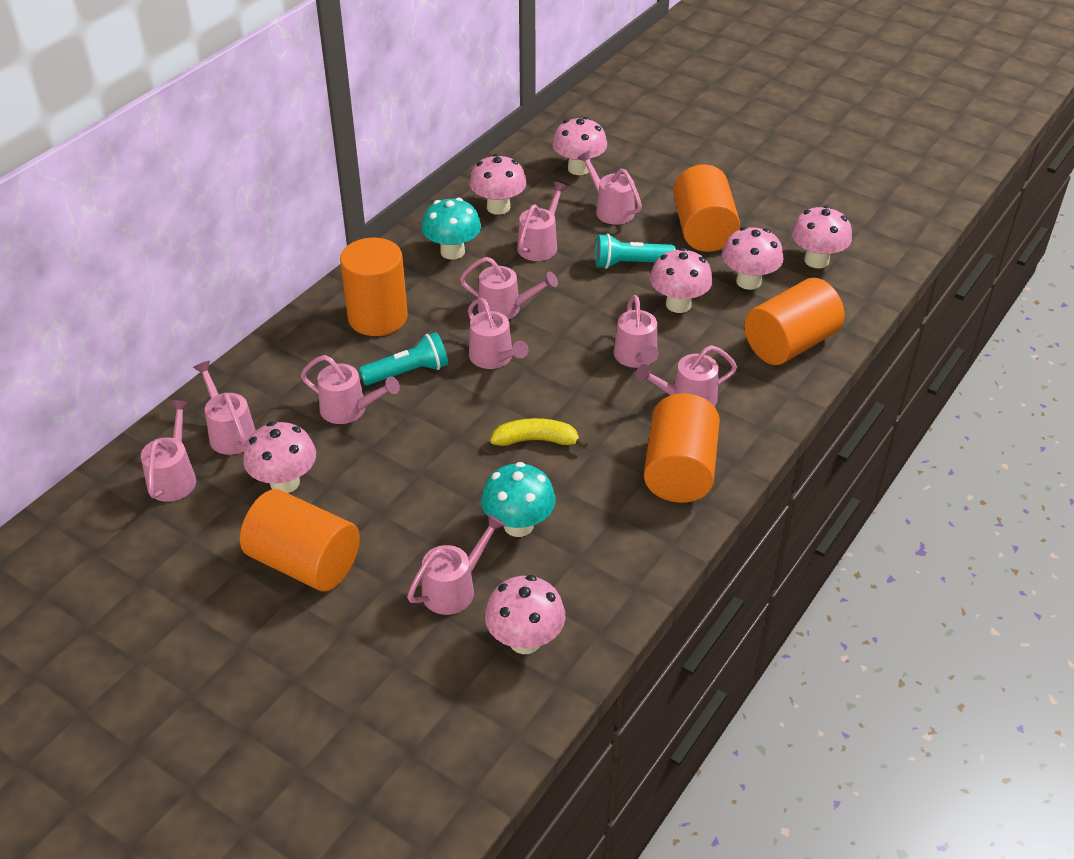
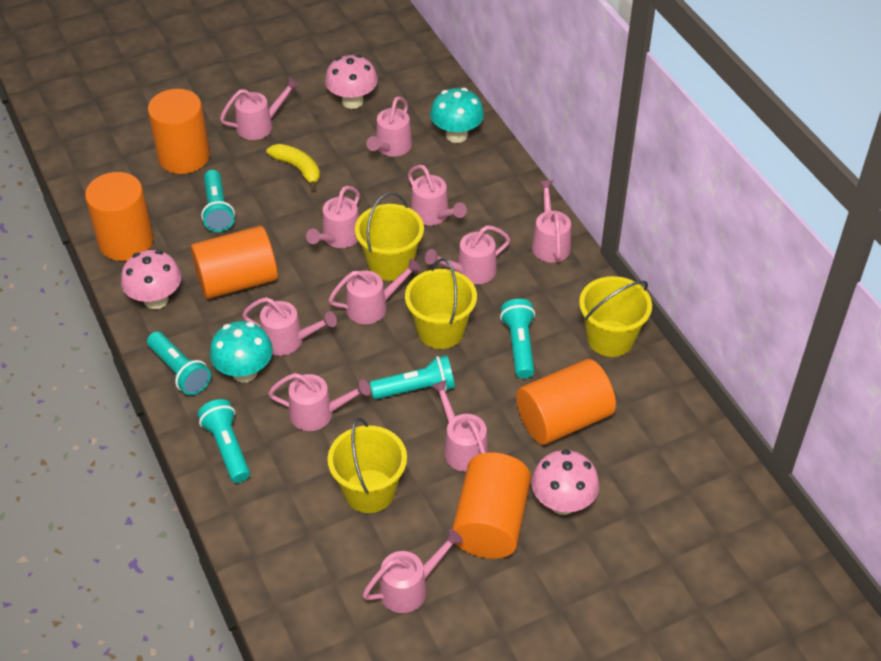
pink mushroom: [243,422,316,493] [469,154,527,215] [485,575,565,654] [552,117,607,175] [650,248,713,313] [722,227,784,290] [791,206,852,268] = 7 -> [121,250,182,309] [325,54,378,109] [531,449,599,515] = 3
pink watering can: [141,400,196,502] [193,361,256,455] [301,355,400,424] [407,514,505,615] [460,257,558,320] [468,298,529,369] [517,182,568,261] [577,151,642,225] [614,295,659,368] [636,345,737,407] = 10 -> [220,77,300,140] [242,297,337,356] [268,373,371,431] [306,186,360,248] [328,258,421,324] [363,529,463,613] [366,96,412,157] [408,165,467,226] [425,225,510,284] [431,380,488,472] [532,180,571,262] = 11
turquoise flashlight: [359,332,448,385] [595,234,676,269] = 2 -> [147,332,211,395] [198,399,250,483] [201,170,235,232] [370,355,455,399] [500,299,535,379] = 5
yellow bucket: none = 0 -> [328,418,407,513] [355,192,424,281] [405,258,477,349] [579,276,652,357] = 4

